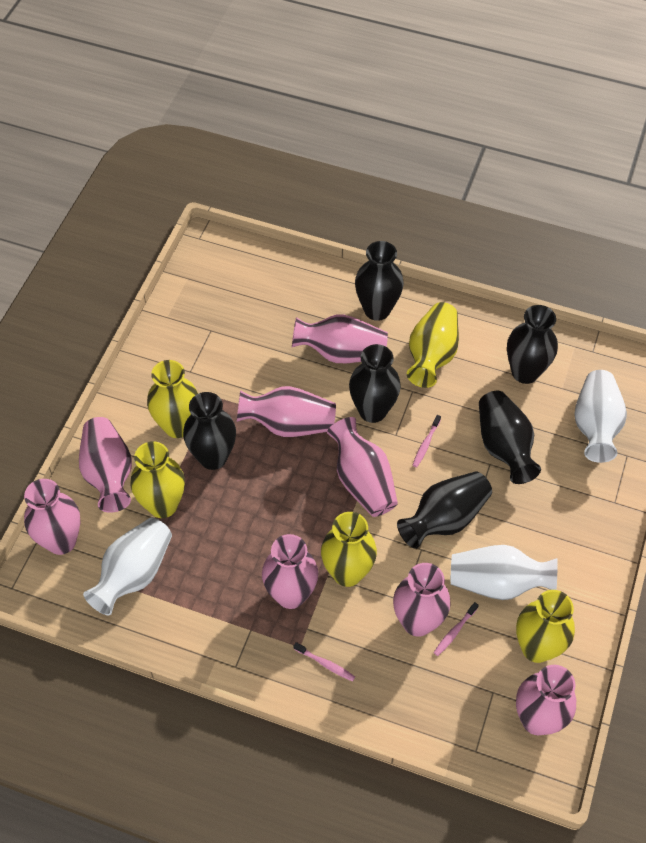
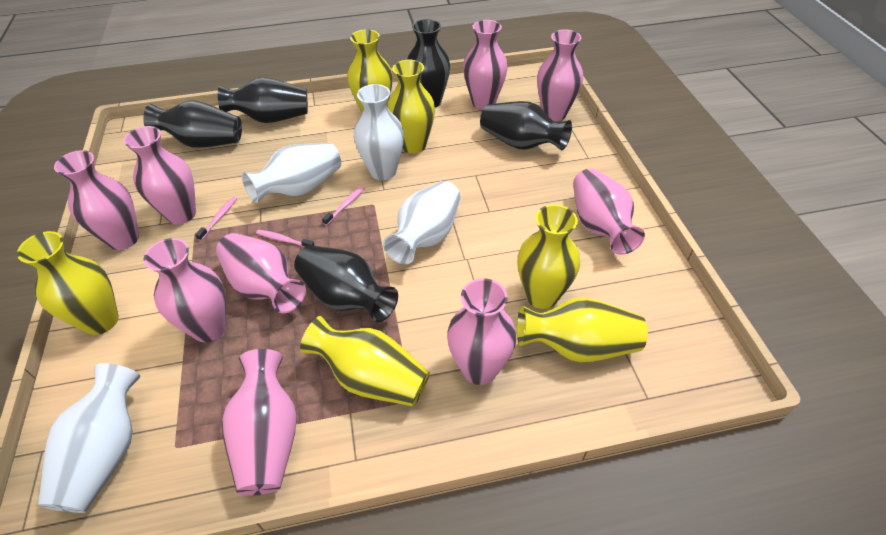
black vase: [183,392,236,470] [349,344,401,423] [355,241,404,321] [397,472,492,549] [479,391,541,484] [507,305,558,384] = 6 -> [143,100,242,148] [218,77,308,123] [294,246,398,322] [407,19,450,108] [480,101,572,150] = 5
pink vase: [24,479,81,555] [79,417,132,513] [237,386,336,437] [262,534,318,609] [292,314,388,363] [327,417,398,517] [393,563,451,637] [516,665,576,735] = 8 -> [54,150,139,250] [123,126,196,224] [144,238,226,342] [216,233,306,314] [221,349,297,495] [447,278,516,385] [463,20,508,110] [537,29,583,121] [573,169,645,255] = 9
white vase: [83,518,172,615] [451,545,557,600] [574,370,627,463] = 3 -> [38,363,140,513] [242,143,341,203] [354,84,404,180] [383,181,461,264] = 4
yellow vase: [131,441,185,518] [147,360,198,438] [321,512,377,587] [407,302,459,388] [516,590,575,663] = 5 -> [17,231,119,335] [300,316,430,406] [347,29,393,113] [387,60,435,154] [517,204,580,309] [517,297,648,363] = 6

